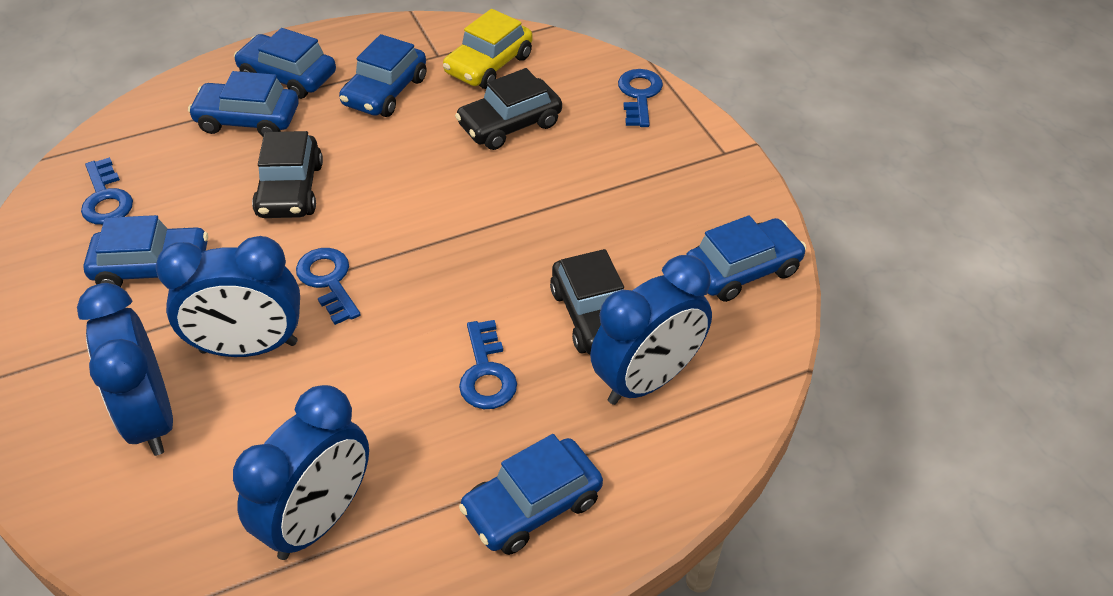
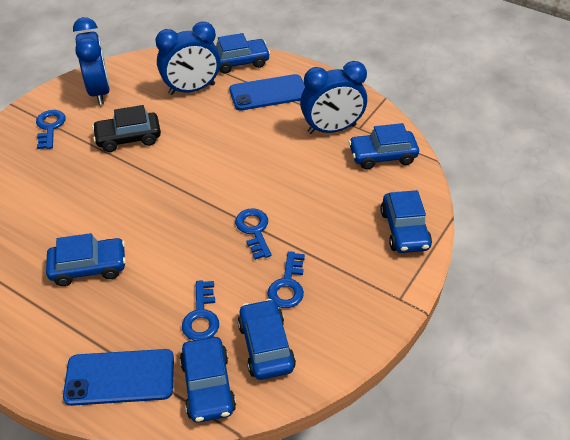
black car: [252,131,323,218] [455,68,562,150] [550,249,624,355] = 3 -> [92,105,161,152] = 1
blue clock: [77,283,173,456] [156,236,300,357] [233,385,369,560] [590,255,712,405] = 4 -> [73,17,110,105] [155,22,220,95] [300,61,367,134] = 3
blue phone: none = 0 -> [63,349,174,406] [229,74,305,111] = 2
yellow car: [443,9,533,89] = 1 -> none = 0

